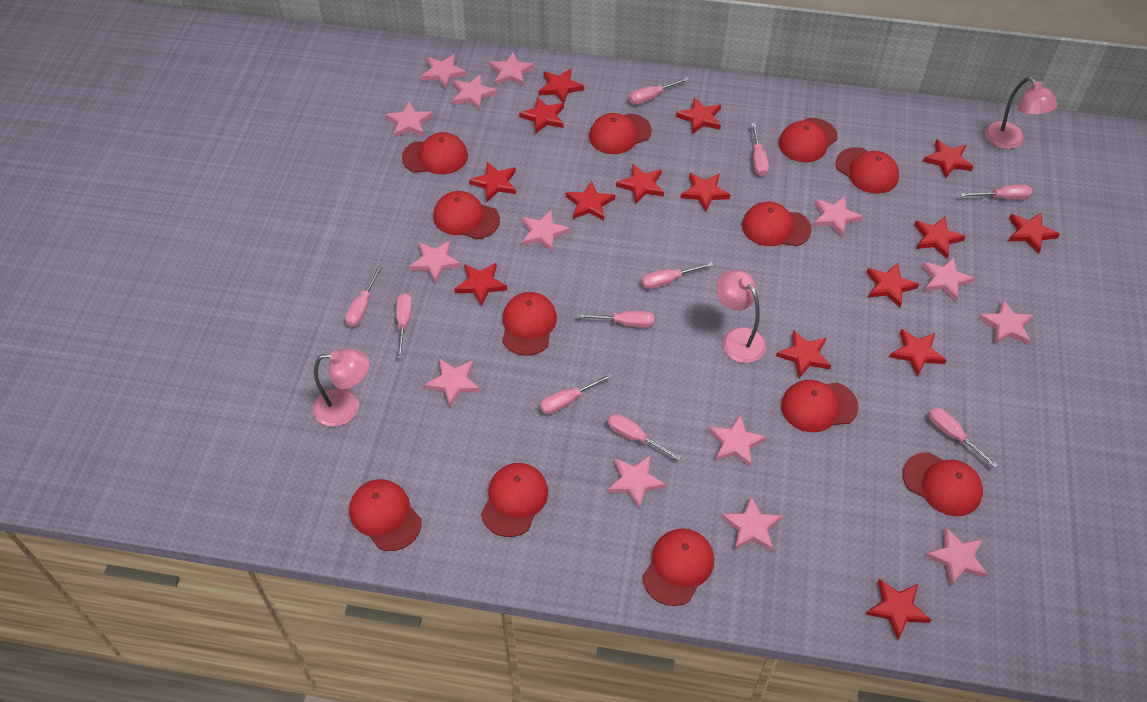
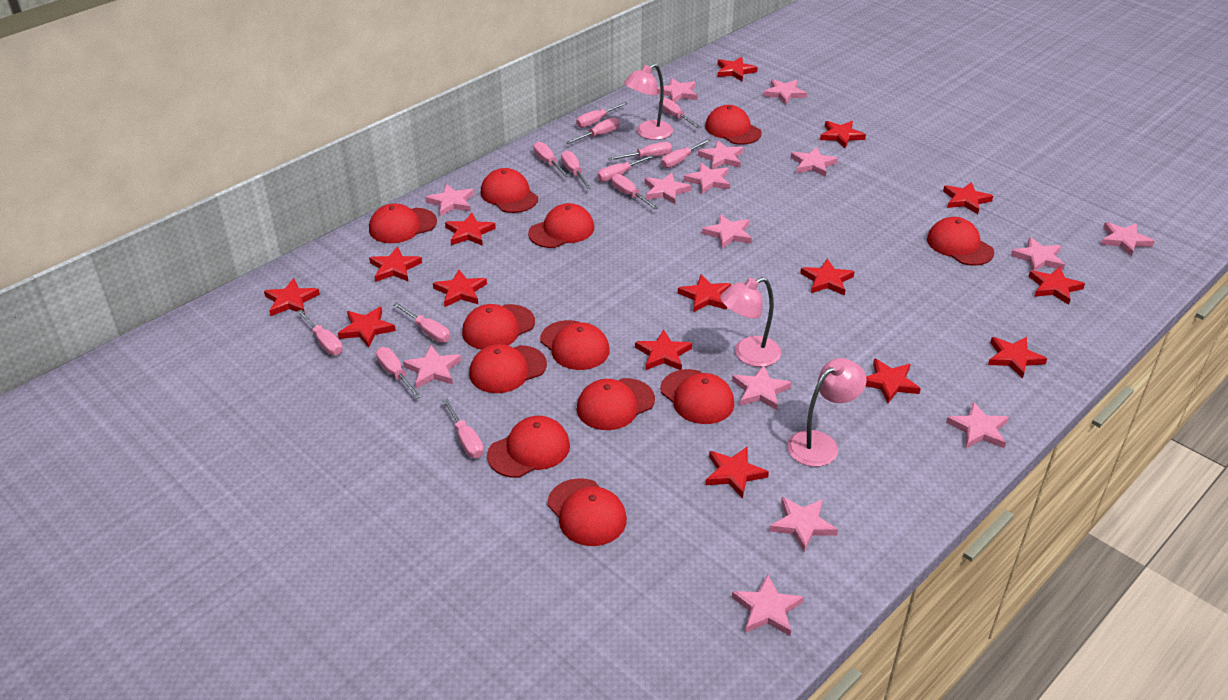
pink screwdriver: [345,266,382,327] [396,293,412,358] [540,374,613,414] [577,311,654,328] [608,414,681,461] [629,77,689,105] [642,262,713,289] [751,123,769,176] [929,408,998,468] [960,184,1032,200] = 10 -> [297,310,343,355] [376,347,421,399] [393,302,450,343] [442,398,484,458] [533,141,569,177] [561,150,591,189] [566,117,620,144] [576,102,628,128] [597,155,655,182] [608,142,672,161] [611,174,659,210] [659,97,701,128] [661,139,711,168] = 13
pink star: [386,102,433,138] [409,240,461,283] [421,54,467,89] [424,359,480,407] [452,74,497,110] [489,53,535,86] [522,210,570,252] [607,456,666,509] [709,414,767,467] [722,496,782,551] [813,196,863,237] [922,257,975,301] [925,527,988,586] [978,299,1034,344] = 14 -> [403,345,462,389] [426,184,474,216] [645,173,691,204] [657,78,697,102] [684,163,730,194] [698,140,744,169] [702,214,752,248] [732,365,792,410] [732,574,804,636] [763,79,807,105] [769,497,838,552] [791,147,838,177] [946,402,1009,448] [1011,237,1065,271] [1101,222,1155,257] = 15

